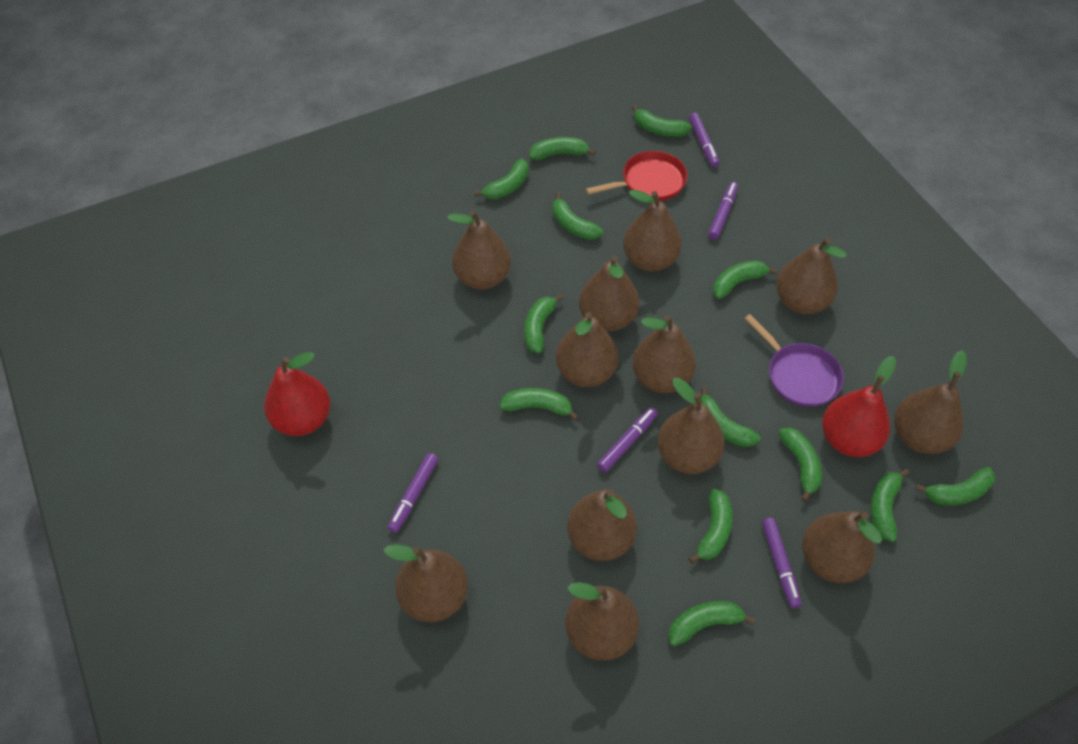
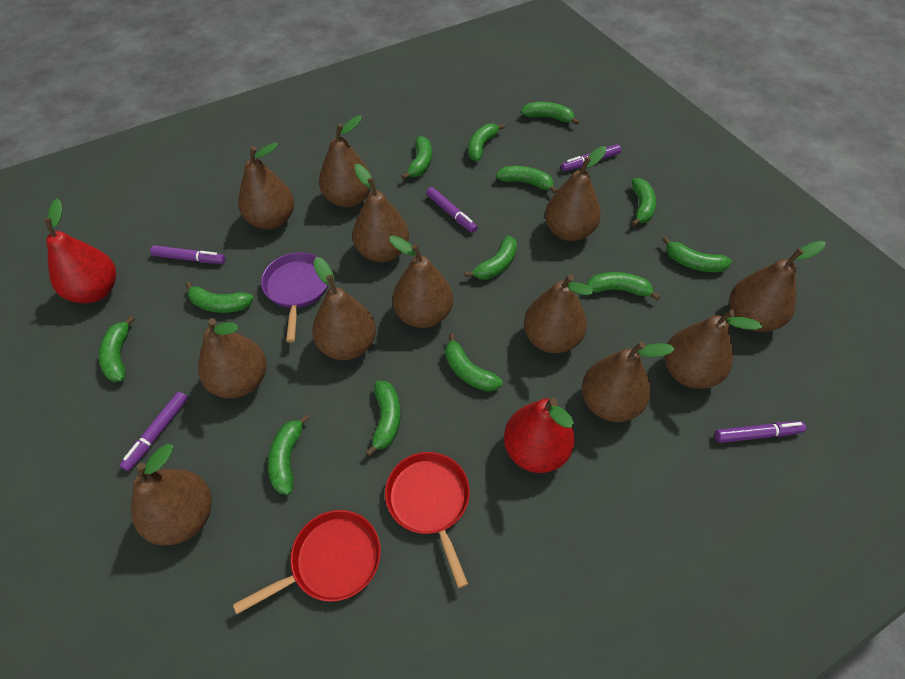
red pan: [586,151,688,201] = 1 -> [233,510,381,614] [385,452,470,588] = 2

